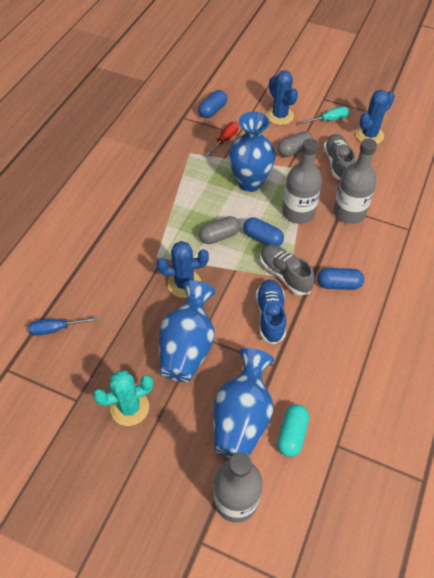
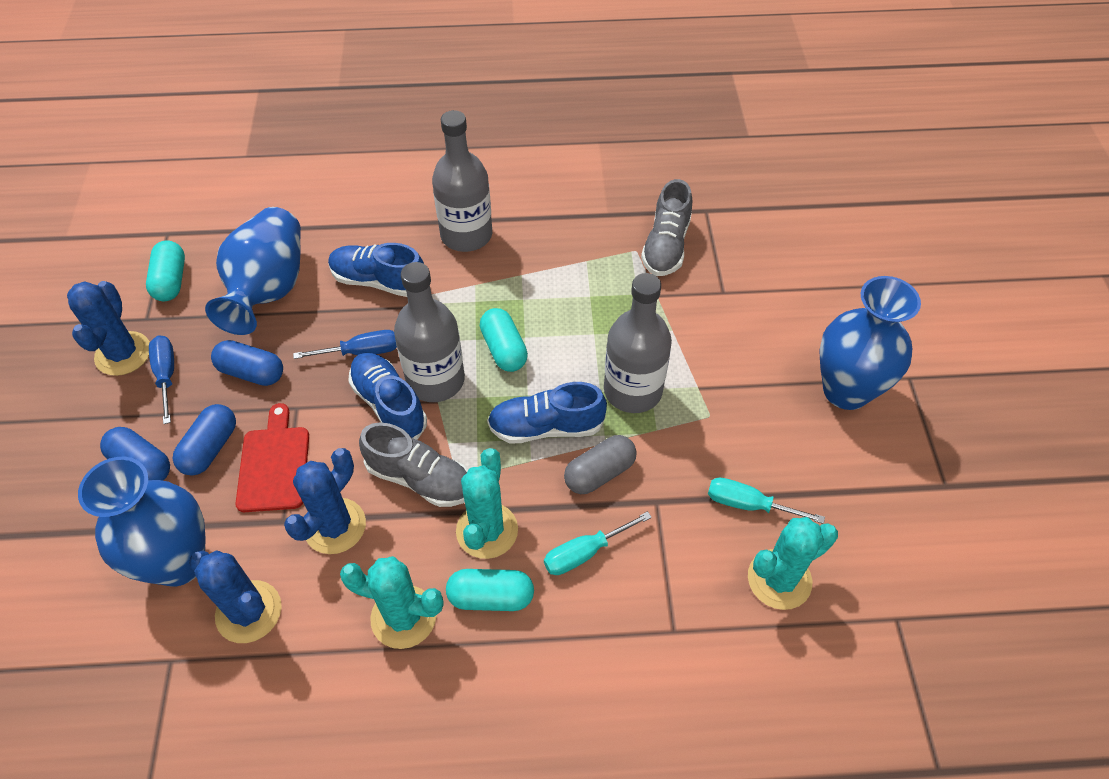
blue screwdriver: [28,317,98,336] = 1 -> [149,335,174,424] [293,330,397,359] = 2
blue shoe: [256,279,286,344] = 1 -> [328,243,424,297] [348,353,427,440] [487,382,607,444] = 3
grey capsule: [199,216,240,244] [277,131,313,157] = 2 -> [564,435,637,494] = 1
red cutting board: none = 0 -> [235,403,309,512] = 1
red screwdriver: [205,122,239,157] = 1 -> none = 0
turquoise cactus: [93,371,153,426] = 1 -> [340,556,444,649] [456,448,518,559] [748,517,838,610] = 3
turquoise capsule: [277,404,309,457] = 1 -> [146,241,185,301] [446,569,534,611] [480,308,528,372] = 3
turquoise screwdriver: [300,107,349,124] = 1 -> [544,511,652,575] [708,478,825,524] = 2

